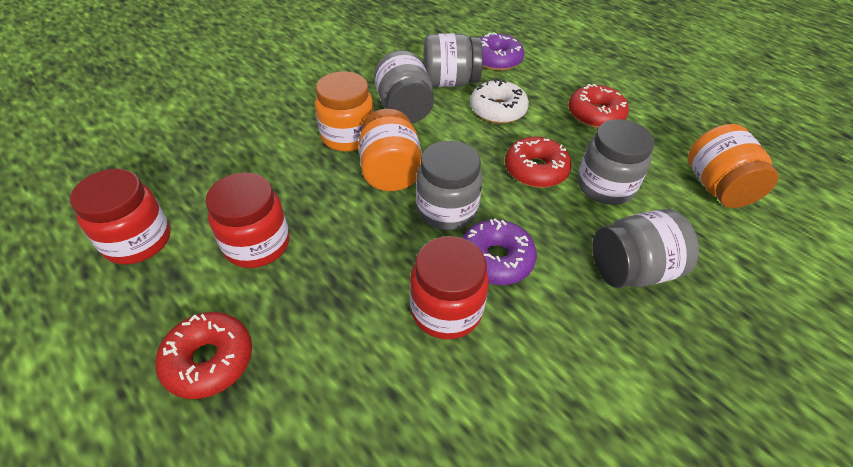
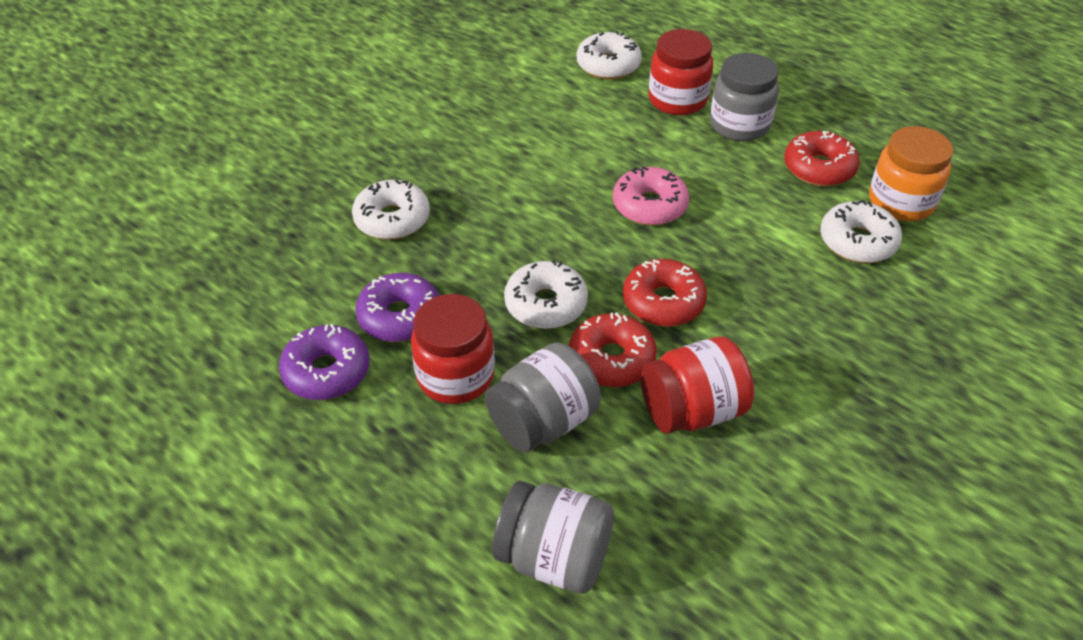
grey jar: [374,50,434,123] [416,141,483,230] [424,33,483,87] [578,119,655,205] [593,209,699,288] = 5 -> [485,342,601,453] [492,481,614,594] [710,53,779,141] = 3
orange jar: [315,71,374,152] [359,109,422,191] [688,124,778,208] = 3 -> [869,126,953,221] = 1
pink donut: none = 0 -> [613,167,689,226] = 1
white donut: [470,79,529,124] = 1 -> [352,179,430,240] [504,260,588,329] [576,31,642,79] [820,200,902,263] = 4

